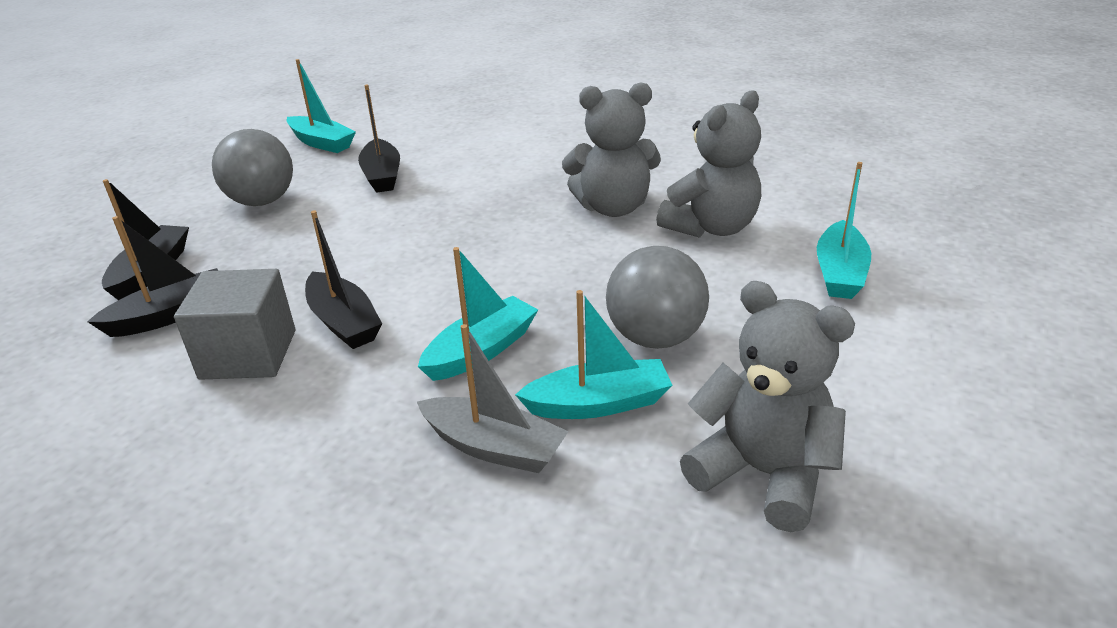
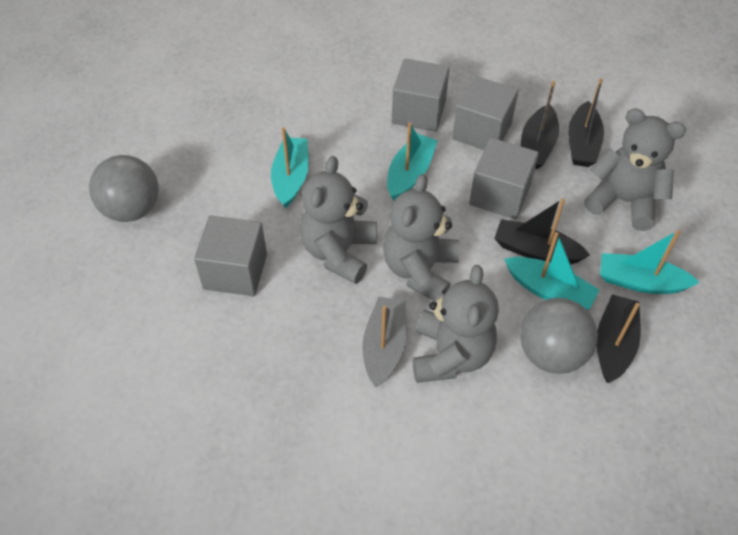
grey cube: [174,269,295,380] = 1 -> [194,216,267,296] [392,59,450,132] [452,76,518,150] [469,138,539,220] = 4
grey teddy bear: [562,82,661,217] [656,91,761,238] [680,281,855,532] = 3 -> [300,156,377,284] [383,174,460,301] [413,265,499,383] [584,108,686,231] = 4

